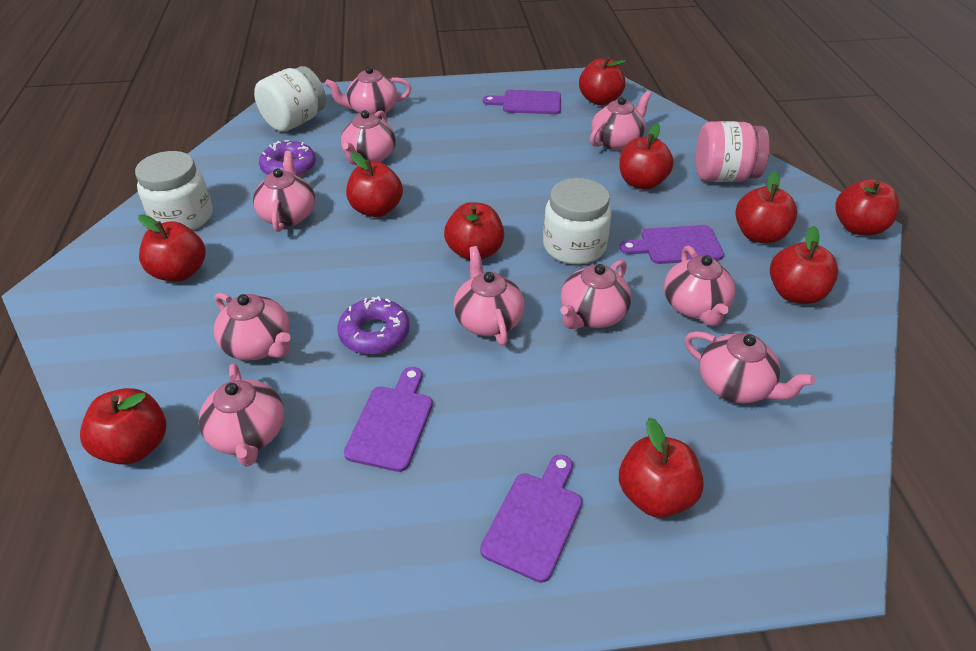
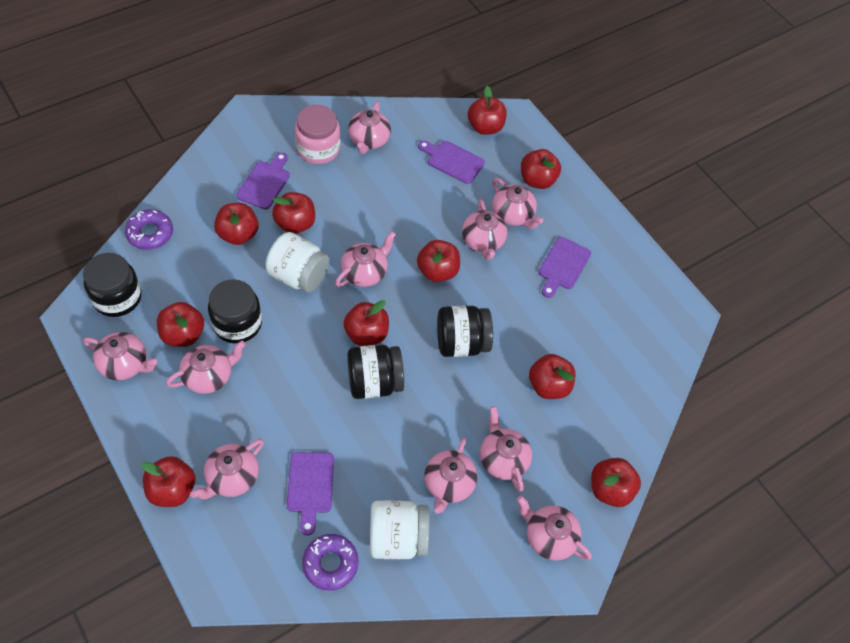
black jar: none = 0 -> [83,253,142,317] [208,279,262,343] [347,345,404,399] [437,306,493,357] = 4
white jar: [135,151,213,230] [254,66,326,132] [543,178,611,265] = 3 -> [265,232,330,293] [370,500,429,560] = 2

